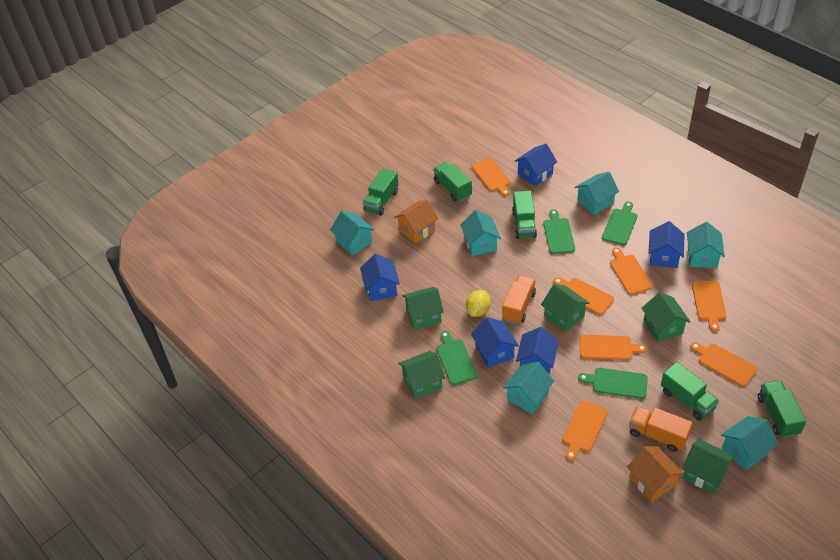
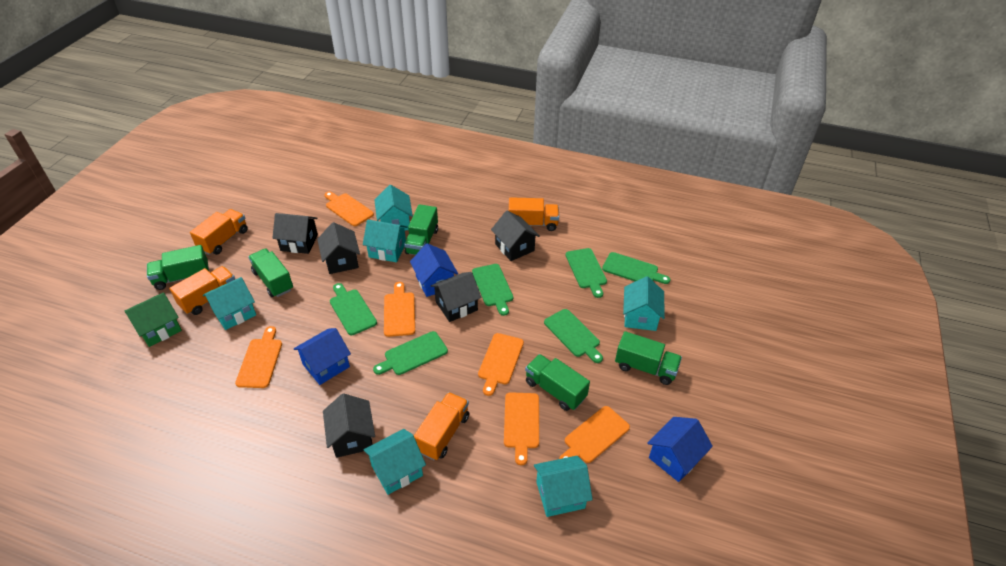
black house: none = 0 -> [273,213,318,254] [317,222,360,274] [323,393,375,458] [431,272,482,322] [491,211,540,261] = 5
blue house: [360,254,400,301] [471,317,519,368] [515,144,557,186] [516,327,559,374] [648,221,684,268] = 5 -> [294,328,351,385] [410,243,458,297] [647,417,713,482] = 3
green cutting board: [436,331,477,385] [543,209,575,254] [578,368,648,399] [602,202,638,246] = 4 -> [330,283,377,335] [373,331,448,375] [472,264,513,316] [544,309,603,363] [566,248,607,298] [602,252,670,284] = 6
green house: [398,351,445,399] [402,287,444,330] [541,284,590,332] [641,292,691,342] [682,439,735,494] = 5 -> [125,292,182,347] = 1
orange cutting board: [471,158,511,196] [553,277,614,315] [562,400,608,461] [580,335,647,360] [610,247,653,295] [690,342,757,387] [692,281,727,332] = 7 -> [235,326,282,388] [324,191,374,226] [384,282,415,337] [478,333,524,396] [504,392,539,465] [559,406,630,463] = 6
orange house: [394,199,438,244] [627,446,684,502] = 2 -> none = 0
orange truck: [502,275,536,324] [629,406,693,452] = 2 -> [169,266,235,315] [190,209,248,255] [414,392,469,461] [509,197,559,231] = 4
yellow lemon: [466,290,491,317] = 1 -> none = 0

